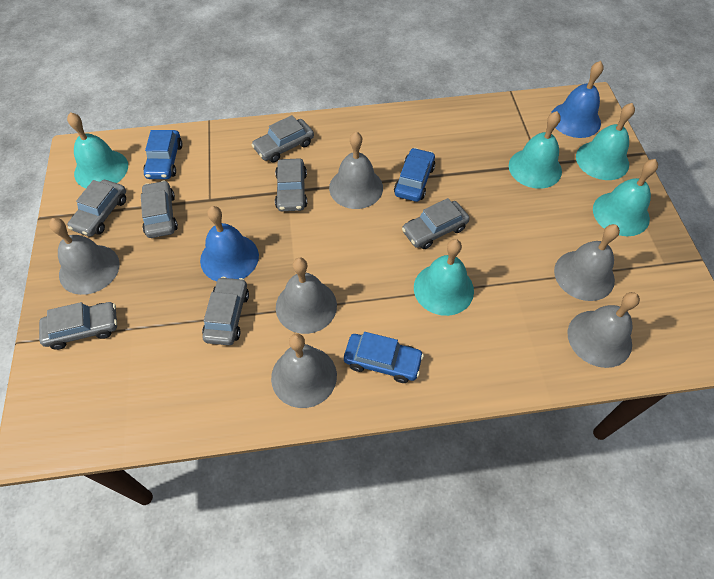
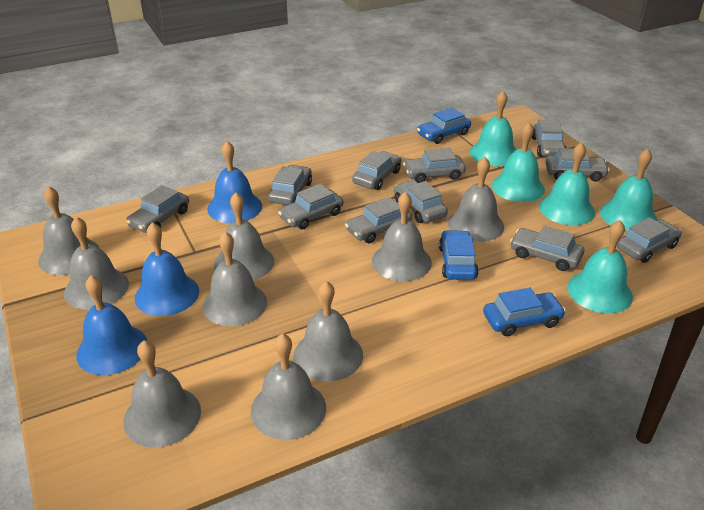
blue bell: [200,206,259,281] [551,61,604,138] = 2 -> [76,275,147,375] [135,222,199,316] [207,141,262,223] = 3
grey bell: [49,218,120,295] [271,333,337,408] [276,258,337,334] [329,132,383,209] [554,224,620,301] [567,292,640,368] = 6 -> [38,186,99,275] [64,217,129,310] [123,340,201,448] [202,232,267,326] [214,193,274,281] [251,333,326,440] [293,281,363,382] [372,191,432,281] [448,157,504,242] = 9
grey car: [39,302,117,350] [67,180,126,236] [141,180,178,238] [202,277,249,345] [252,115,314,162] [275,158,307,211] [402,198,470,249] = 7 -> [126,185,189,233] [269,165,312,205] [278,184,343,230] [345,197,412,243] [352,151,401,190] [394,180,448,223] [403,148,466,183] [510,225,584,271] [532,120,566,157] [545,148,610,182] [617,217,682,263] = 11

